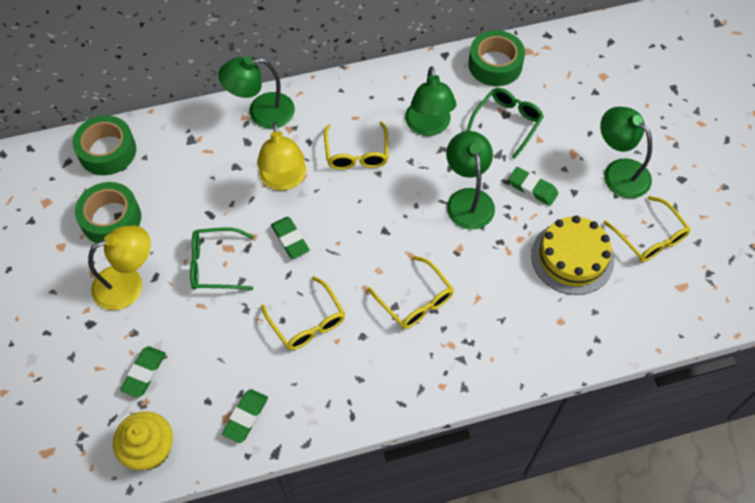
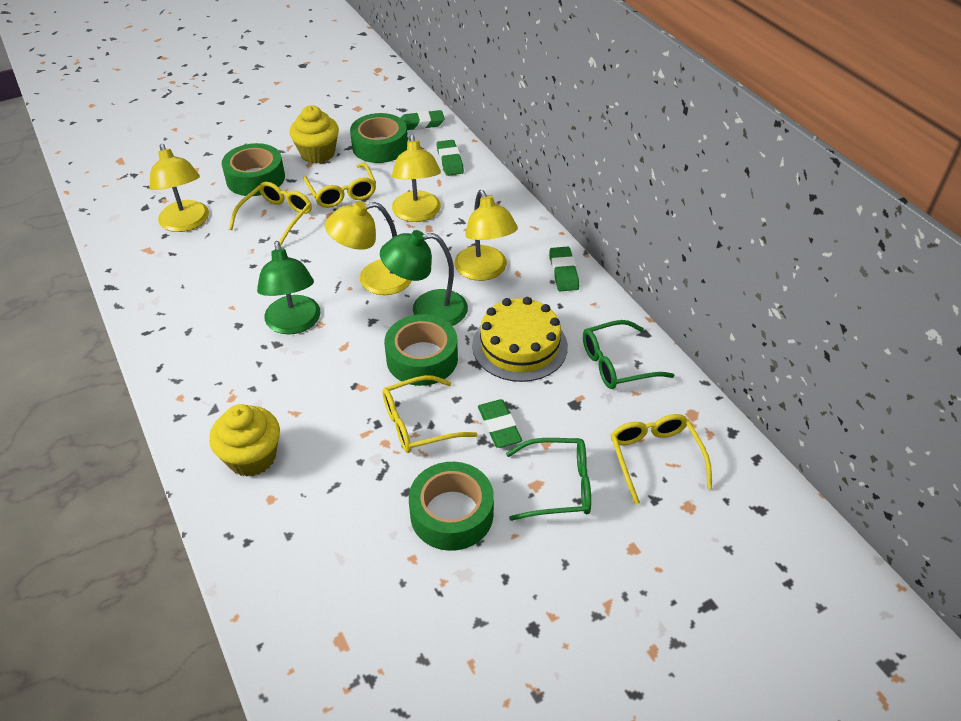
green lamp: [218,56,295,129] [405,66,456,136] [446,131,495,229] [600,107,652,199] = 4 -> [257,241,320,334] [380,230,468,326] = 2
green tape: [72,115,136,175] [75,182,141,243] [468,30,525,86] = 3 -> [222,143,285,196] [350,113,408,163] [384,314,458,386] [409,462,494,551] = 4
yellow cupcake: [113,411,173,470] = 1 -> [209,404,280,477] [290,105,339,164] = 2
yellow lamp: [88,226,151,310] [257,122,306,190] = 2 -> [150,144,209,232] [325,201,412,295] [392,134,441,222] [454,190,518,281] = 4

